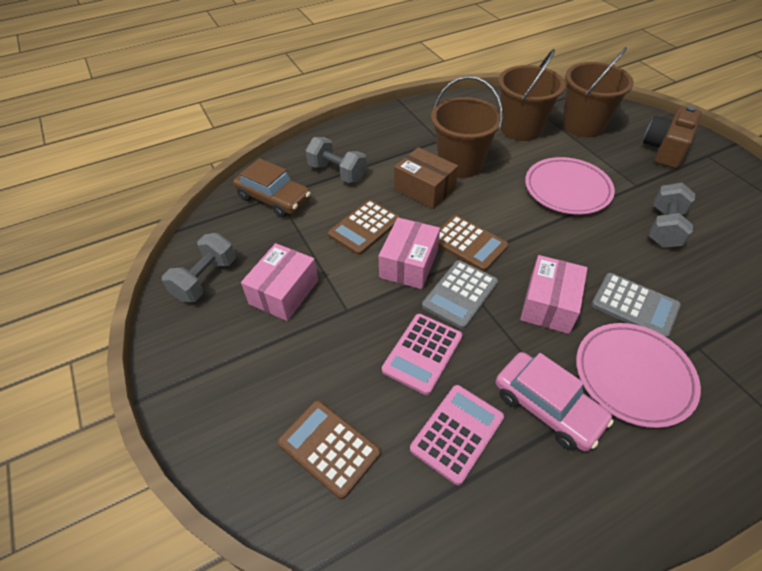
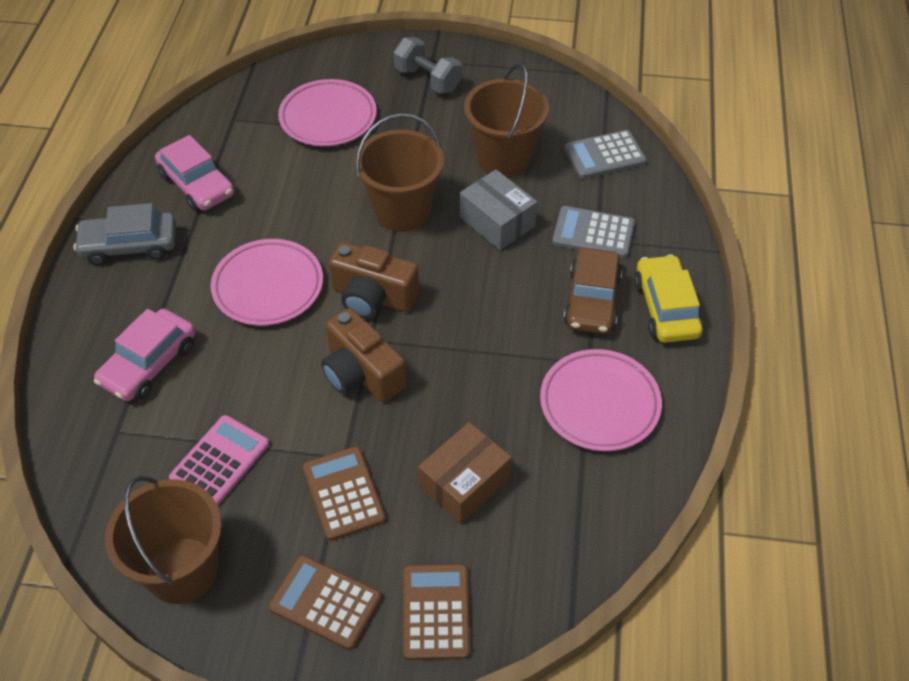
brown camera: [643,106,702,169] = 1 -> [321,308,406,402] [329,242,419,319] = 2
grey box: none = 0 -> [460,169,537,250] = 1
grey car: none = 0 -> [73,203,176,265] = 1
grey dumbbell: [162,233,236,302] [305,137,367,183] [649,183,695,248] = 3 -> [394,37,462,93] = 1
pink box: [241,243,318,321] [379,218,440,289] [520,255,587,334] = 3 -> none = 0
pink calculator: [382,314,462,395] [410,385,504,485] = 2 -> [169,415,269,506] = 1
pink car: [496,352,614,452] = 1 -> [94,309,195,401] [155,135,234,212] = 2
pink plate: [525,157,615,215] [576,323,701,428] = 2 -> [211,239,323,326] [278,79,377,146] [540,349,662,451] = 3
yellow car: none = 0 -> [634,254,703,343] = 1

